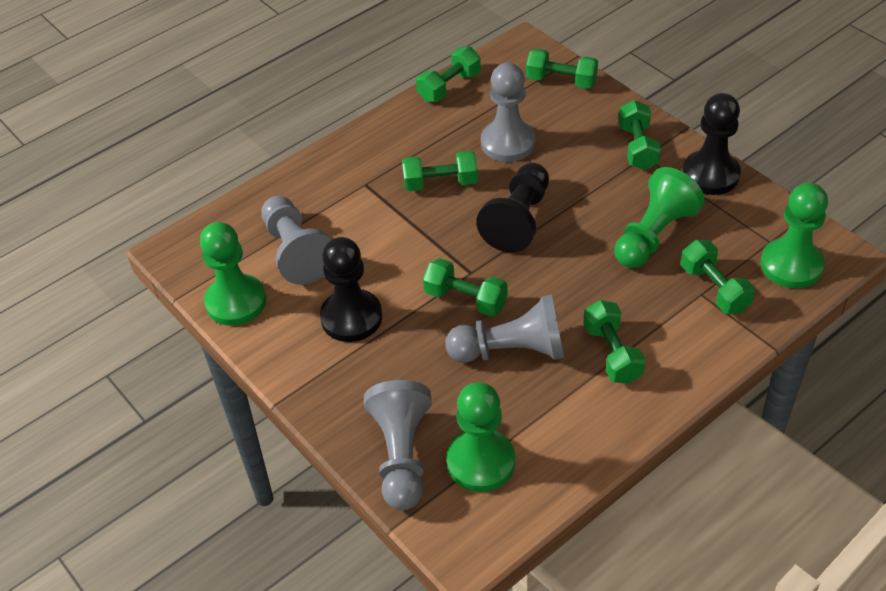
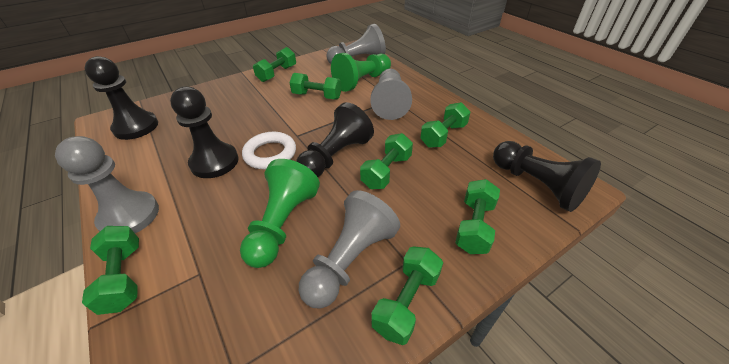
black pawn: [320,237,382,342] [476,163,549,253] [682,93,741,195] = 3 -> [85,56,158,140] [170,86,239,178] [296,102,374,177] [493,141,601,212] = 4
green pawn: [200,222,266,326] [446,382,515,492] [614,167,705,268] [761,183,828,288] = 4 -> [240,159,320,268] [331,53,391,92] = 2
white ring: none = 0 -> [242,132,296,169] = 1

